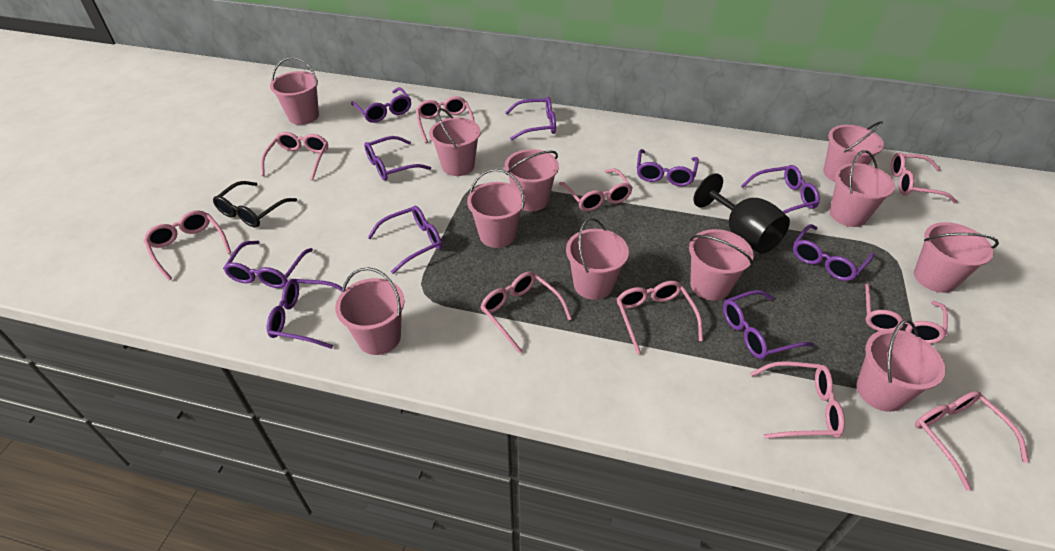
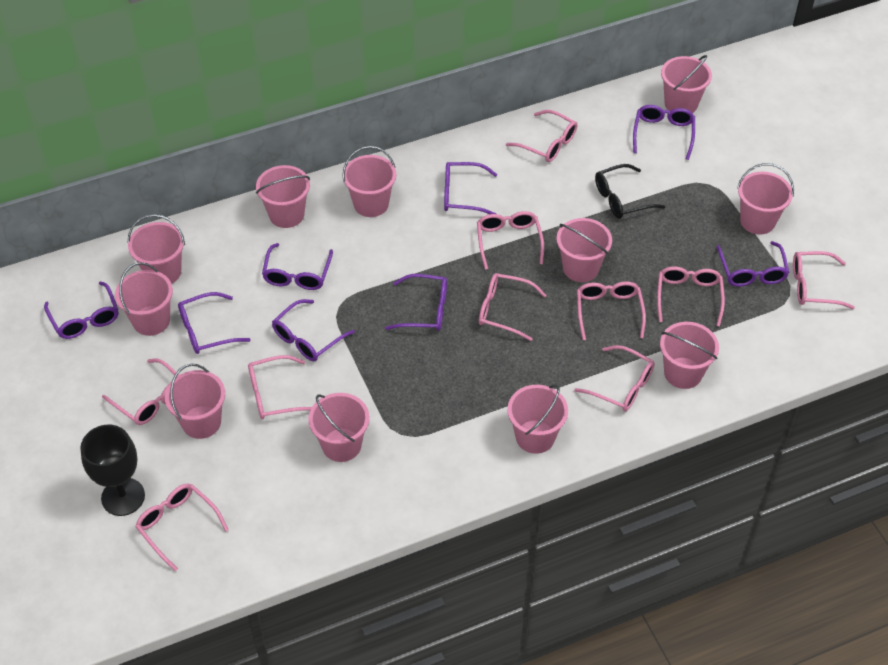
purple glasses: [223,241,313,288] [266,279,343,349] [351,87,411,123] [364,136,431,181] [367,205,442,274] [505,97,556,141] [637,149,699,186] [723,290,814,359] [741,165,820,214] [793,224,874,281] = 10 -> [44,281,119,339] [178,292,251,354] [262,243,333,290] [272,299,355,361] [385,274,447,331] [444,162,497,214] [633,105,695,160] [716,241,790,287] = 8

